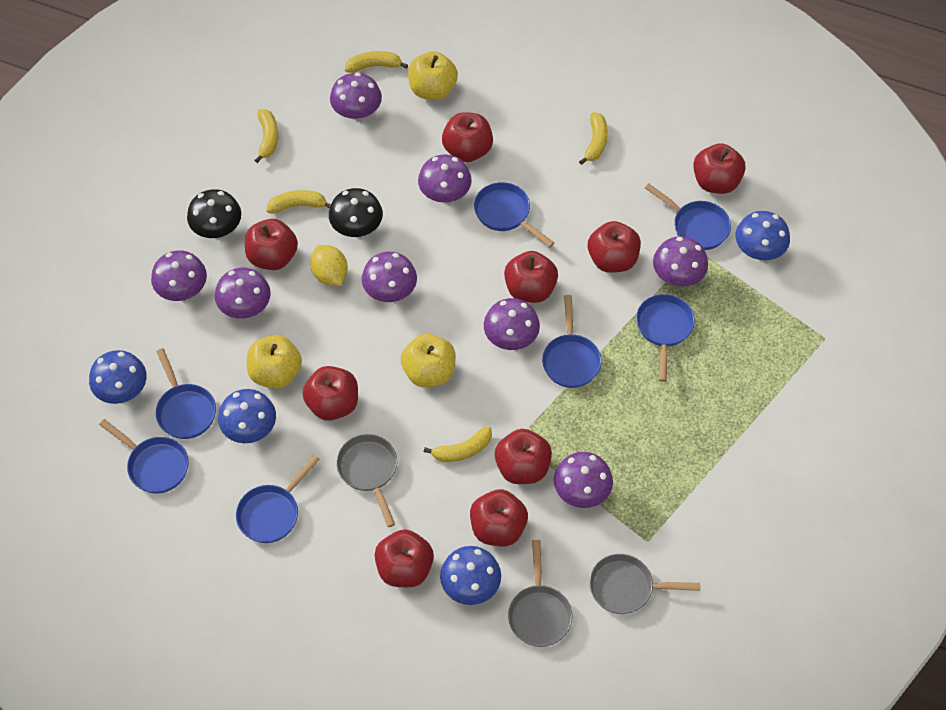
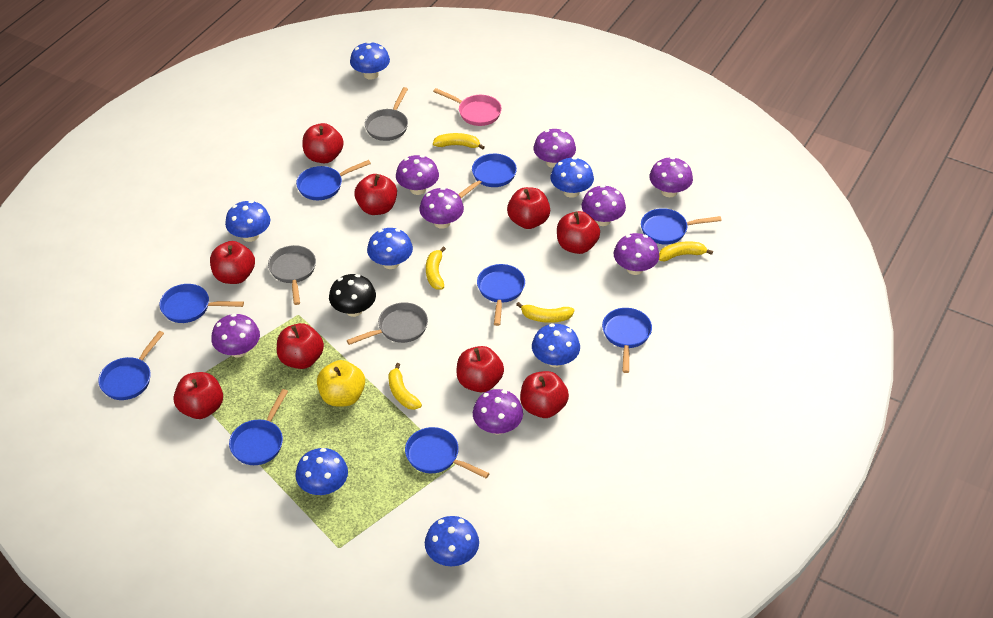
black mushroom: [187,189,241,238] [329,188,383,237] = 2 -> [329,274,376,317] = 1
blue mushroom: [89,350,147,404] [218,389,276,443] [440,546,501,605] [735,211,790,260] = 4 -> [225,200,270,242] [295,448,348,495] [350,42,390,80] [367,228,413,269] [425,516,479,566] [532,324,580,367] [551,157,594,198] = 7
blue pan: [99,419,189,494] [156,348,216,439] [236,455,320,543] [474,182,554,247] [542,295,601,388] [636,294,695,382] [645,184,731,250] = 7 -> [98,331,164,400] [160,284,244,323] [229,389,288,465] [296,160,371,200] [405,427,490,478] [458,154,517,198] [477,264,525,326] [602,308,652,373] [641,208,722,244] = 9
pink pan: none = 0 -> [433,88,502,126] = 1
yellow apple: [247,335,302,389] [401,334,456,387] [408,51,458,100] = 3 -> [317,360,365,406] = 1
yellow lemon: [310,245,348,286] = 1 -> none = 0

